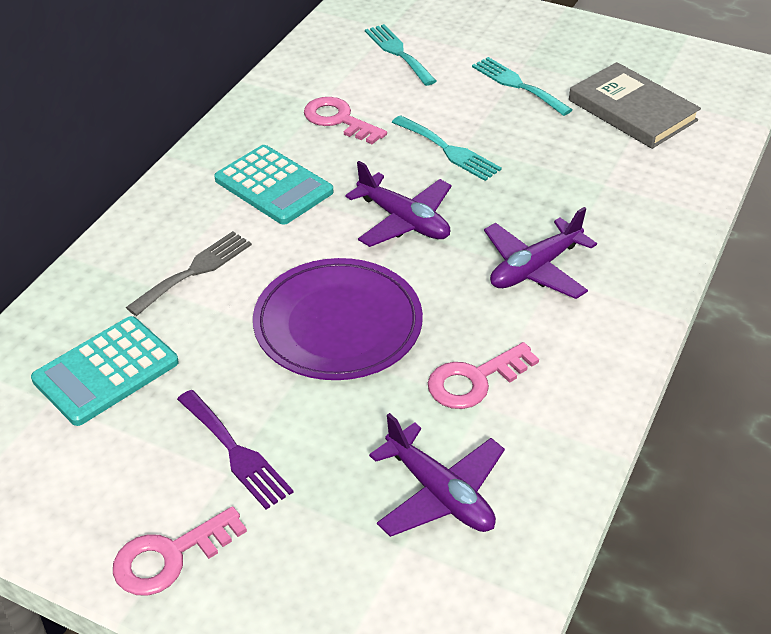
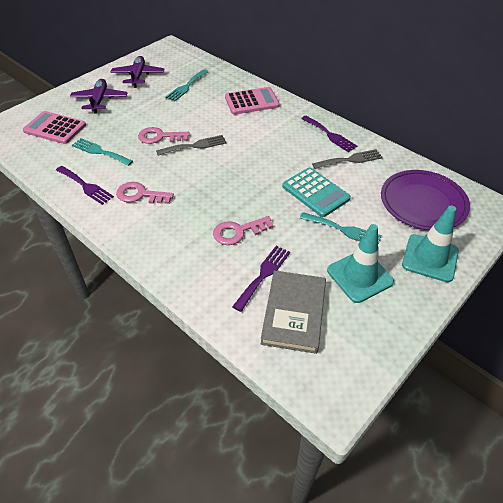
grey fork: [126,231,252,316] = 1 -> [156,135,226,156] [312,149,383,169] = 2
pink calculator: none = 0 -> [23,111,86,144] [225,87,280,115] = 2
purple fork: [177,390,294,510] = 1 -> [56,166,114,205] [232,246,290,312] [301,116,357,152] = 3
purple plane: [345,161,452,247] [369,413,505,537] [484,207,597,299] = 3 -> [70,79,127,114] [111,56,164,88] = 2
turquoise calculator: [31,316,179,426] [214,145,333,225] = 2 -> [282,167,351,217] = 1
turquoise traffic cone: none = 0 -> [327,224,394,303] [402,206,459,282] = 2

